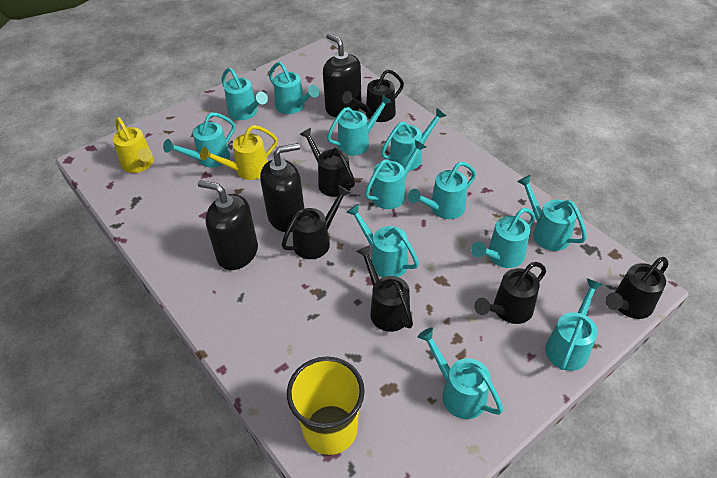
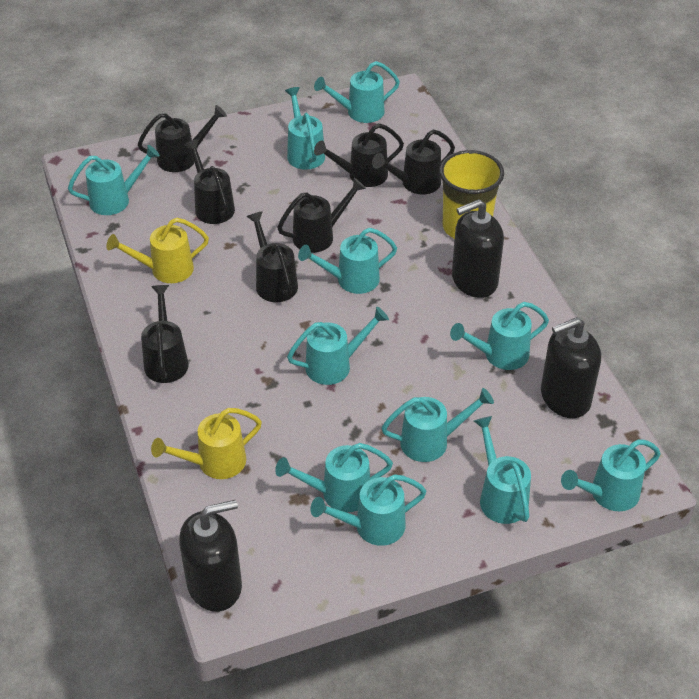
black watering can: [282,185,351,259] [299,128,355,197] [342,69,404,122] [356,245,413,332] [474,262,546,324] [605,257,669,319] = 6 -> [137,105,227,172] [141,285,189,383] [184,139,235,224] [247,212,298,302] [277,178,366,253] [314,123,404,187] [372,130,455,195] = 7
turquoise watering can: [163,112,235,167] [221,68,268,120] [269,62,319,114] [327,94,392,156] [346,204,419,277] [365,140,426,209] [381,108,446,170] [408,162,476,219] [418,327,503,419] [471,208,535,268] [517,175,587,251] [545,278,604,371] = 12 -> [68,145,160,215] [275,443,393,512] [285,87,325,170] [287,307,389,385] [298,228,397,294] [310,474,426,546] [314,61,400,123] [382,388,494,462] [450,302,549,370] [474,416,531,524] [561,439,661,511] = 11

